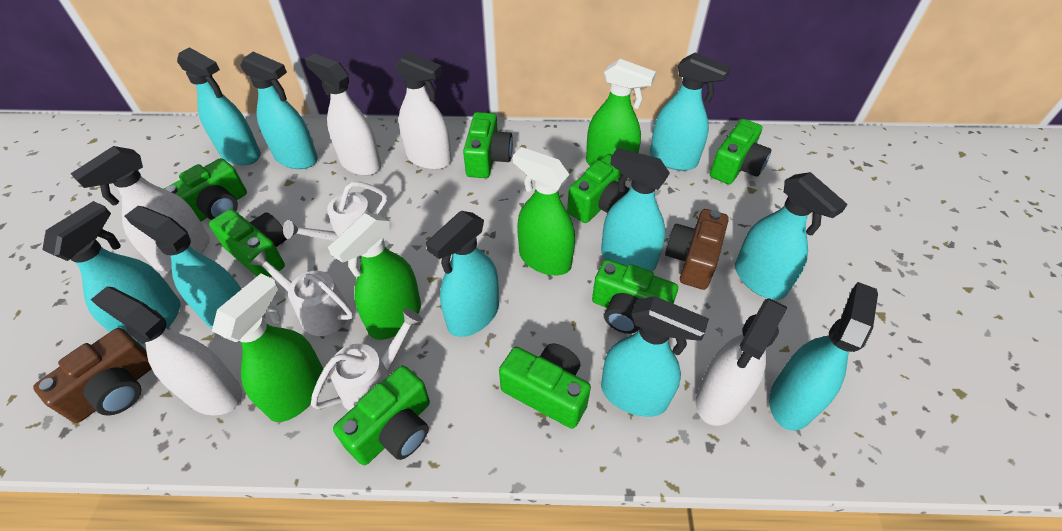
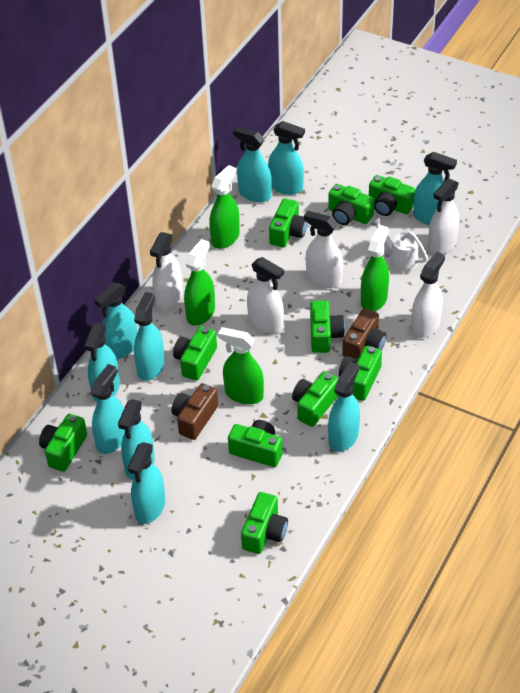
green camera: [164,158,247,222] [209,209,287,277] [333,366,430,465] [463,112,513,178] [499,343,591,429] [567,154,630,223] [592,259,678,334] [710,119,771,184] = 8 -> [39,414,87,472] [173,326,217,381] [228,420,283,467] [241,492,288,554] [269,199,308,247] [292,371,338,427] [310,300,345,353] [328,184,375,225] [339,345,382,401] [369,175,415,216] = 10
white watering can: [250,250,353,336] [283,182,387,241] [311,308,422,411] = 3 -> [370,217,428,272] = 1

